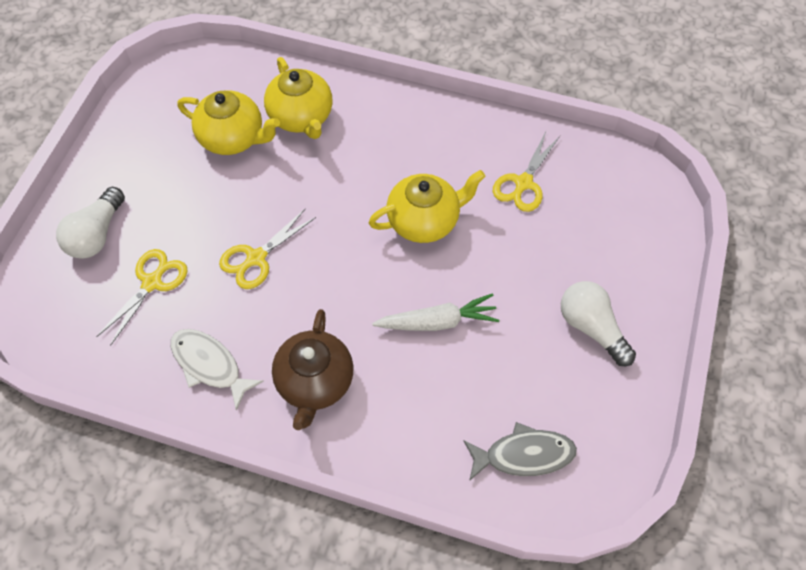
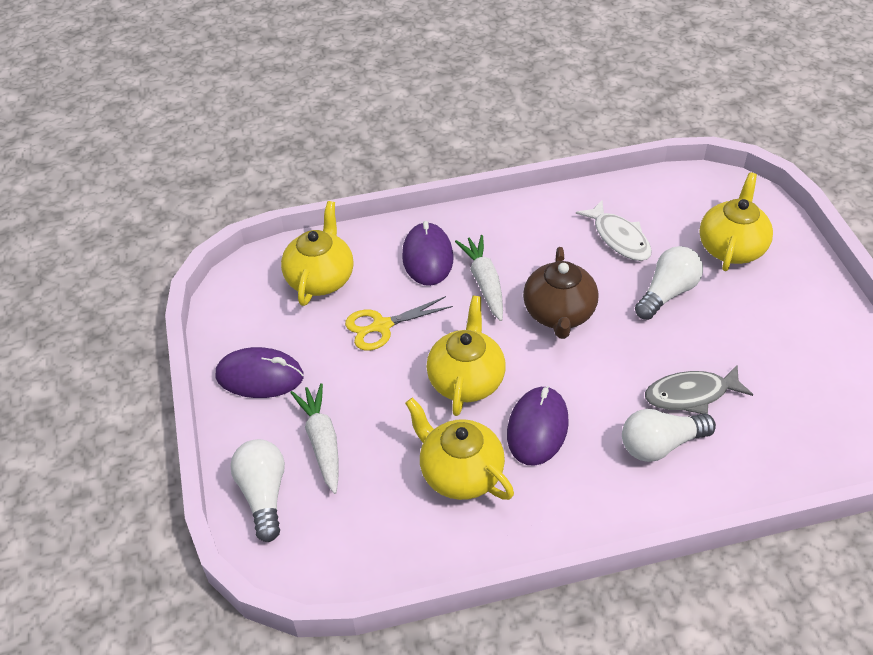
purple mouse: none = 0 -> [215,347,304,398] [402,221,453,286] [507,386,569,466] = 3
white carrot: [372,293,499,331] = 1 -> [290,383,339,494] [455,235,503,321] = 2
white light bulb: [56,187,125,259] [561,281,636,366] = 2 -> [230,439,285,542] [622,409,716,462] [635,246,703,320] = 3
yellow scissors: [96,249,188,345] [219,209,316,289] [493,132,560,212] = 3 -> [345,296,453,351] = 1
yellow teapot: [177,90,280,155] [264,57,333,139] [369,170,485,243] = 3 -> [281,201,354,306] [405,398,514,500] [426,296,506,416] [699,172,773,271] = 4

